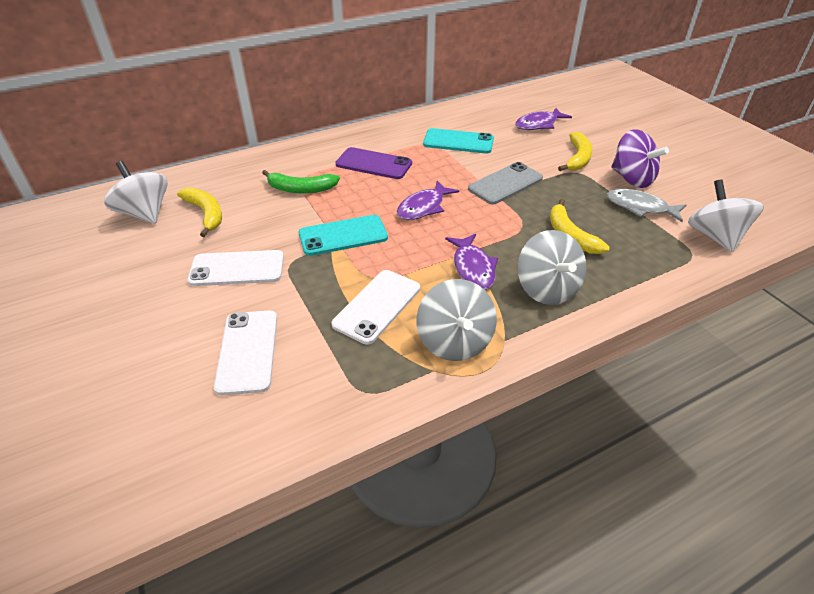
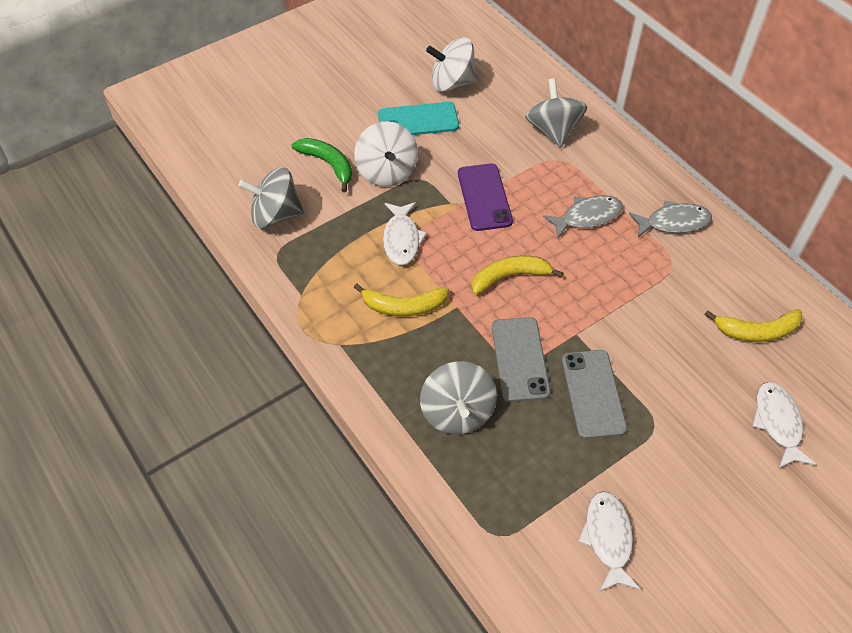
grey fish: [607,189,686,222] = 1 -> [543,195,623,238] [629,200,712,238] = 2
grey phone: [468,162,543,205] = 1 -> [492,317,550,402] [562,350,627,439] = 2
grey spinning top: [416,279,497,361] [517,230,587,305] = 2 -> [238,167,304,229] [420,361,497,434] [525,78,587,148] = 3
purple fish: [397,181,459,220] [445,234,498,290] [515,108,572,130] = 3 -> none = 0
purple spinning top: [611,129,669,188] = 1 -> none = 0
turquoise phone: [299,215,388,256] [423,128,494,153] = 2 -> [378,102,459,135] = 1
white fish: none = 0 -> [383,202,427,265] [578,491,640,592] [752,382,816,469] = 3
white phone: [187,250,284,286] [214,311,277,395] [331,270,420,345] = 3 -> none = 0

